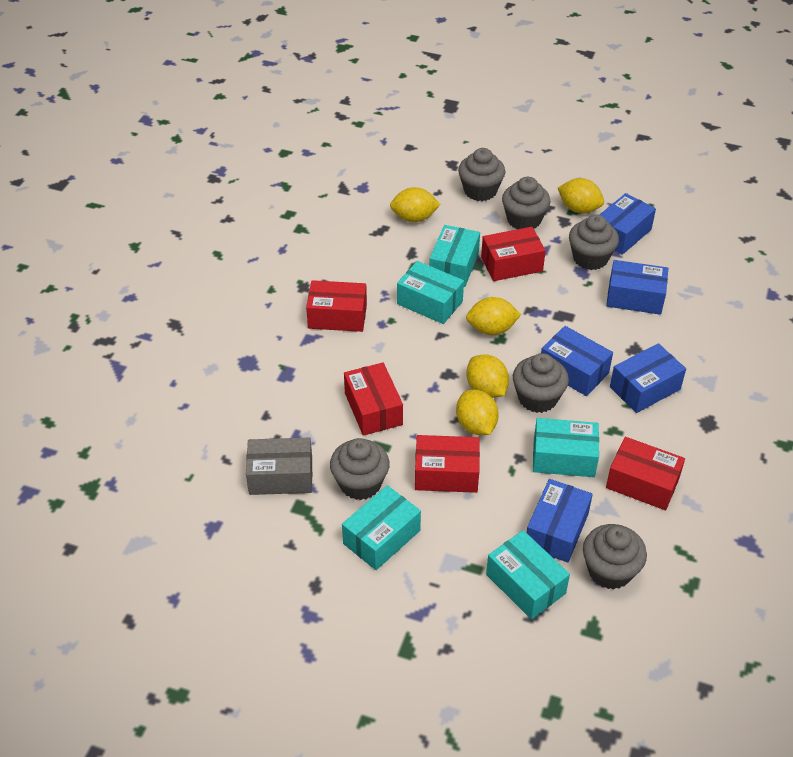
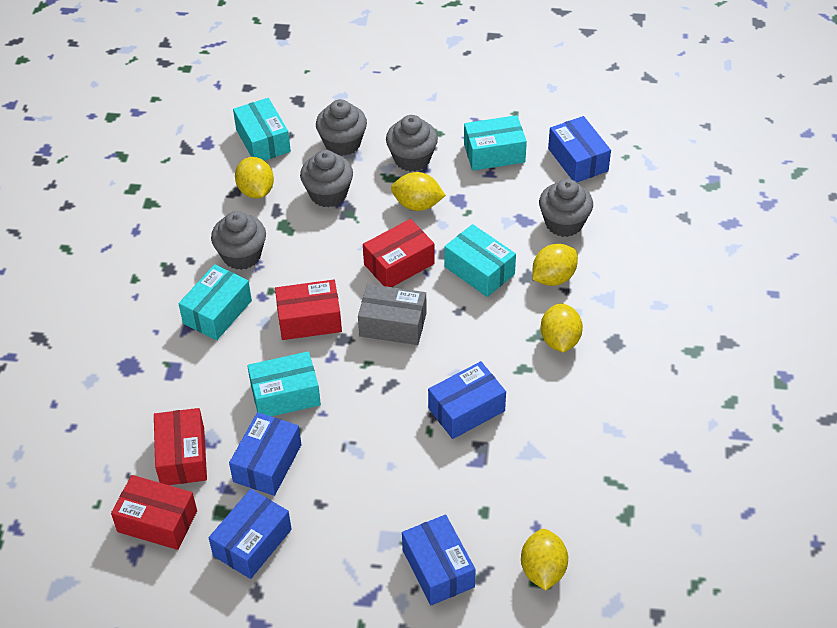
grey cupcake: [330,438,390,500] [458,148,505,201] [502,177,551,229] [513,353,569,413] [569,215,619,270] [583,524,647,589] = 6 -> [211,211,266,270] [300,150,353,207] [316,99,367,156] [386,115,438,172] [539,179,593,237] = 5
red box: [306,280,367,332] [344,363,403,436] [415,435,480,493] [481,227,546,281] [606,437,685,510] = 5 -> [111,475,197,550] [154,408,207,485] [275,280,342,340] [363,219,435,287] = 4

